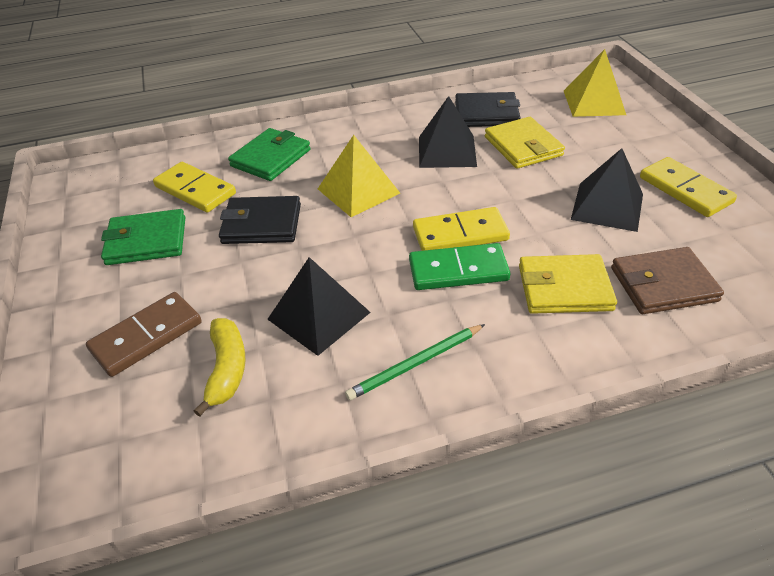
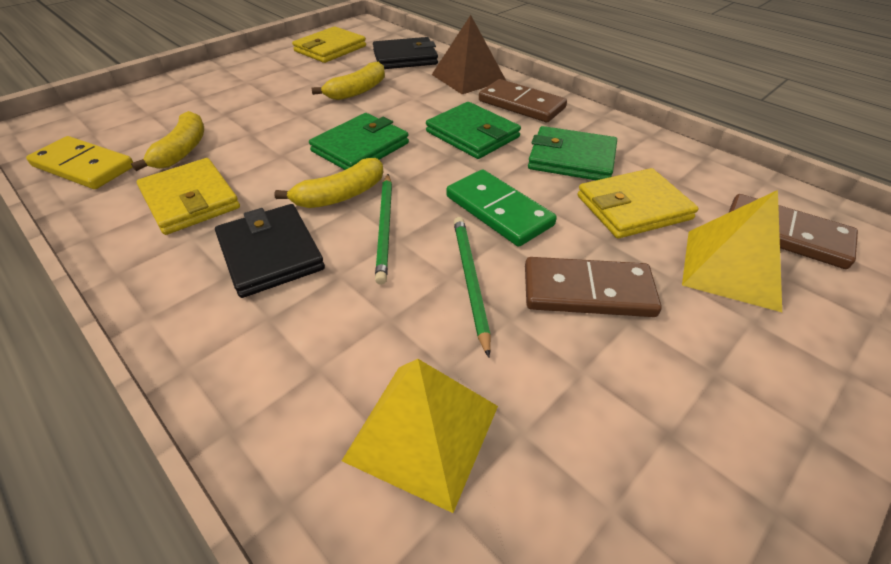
black pyramid: [267,257,371,356] [419,96,477,168] [571,148,643,232] = 3 -> none = 0
brown domino: [86,292,202,377] = 1 -> [479,79,567,122] [525,257,662,317] [729,194,858,269] = 3
brown pyramid: none = 0 -> [432,15,506,94] = 1
brown wallet: [611,247,724,314] = 1 -> none = 0
green pencil: [345,324,485,400] = 1 -> [375,174,392,285] [454,217,491,358] = 2
green wallet: [101,209,185,265] [228,128,311,181] = 2 -> [309,113,409,170] [426,102,521,159] [528,126,617,180] = 3
yellow banana: [194,318,246,417] = 1 -> [131,111,204,171] [274,158,383,208] [312,62,385,100] = 3
yellow domino: [153,162,236,213] [413,207,510,251] [640,157,737,217] = 3 -> [26,136,133,189] = 1
yellow wallet: [485,117,565,169] [519,254,617,314] = 2 -> [137,158,240,235] [292,26,366,63] [577,168,699,238] = 3

